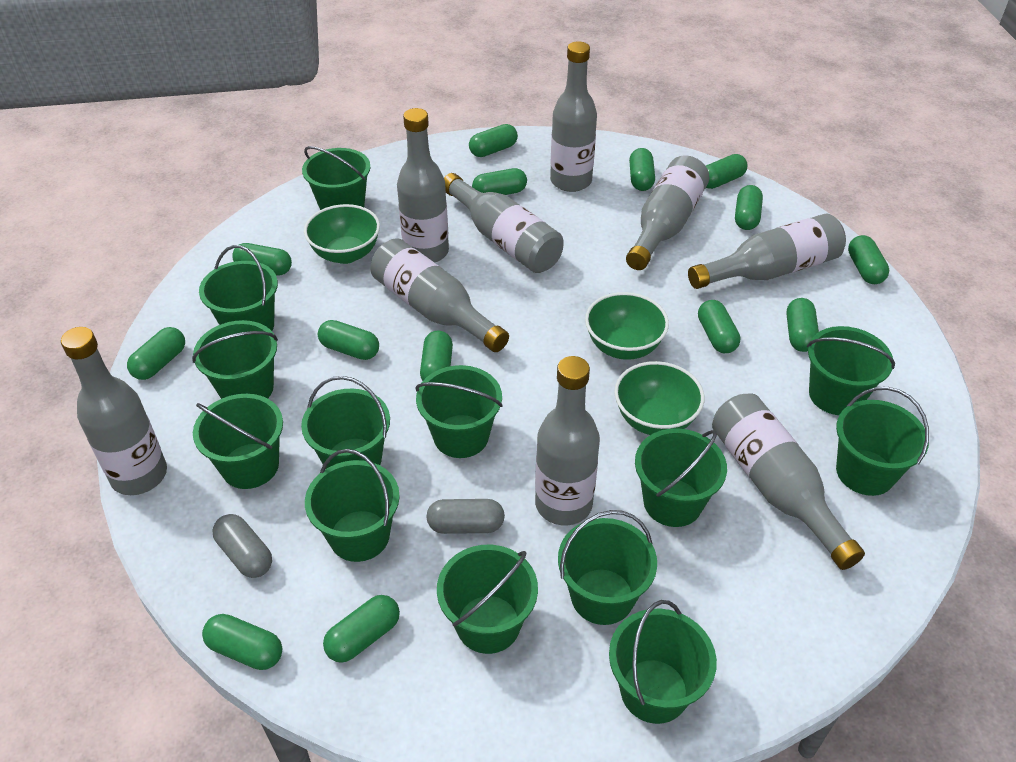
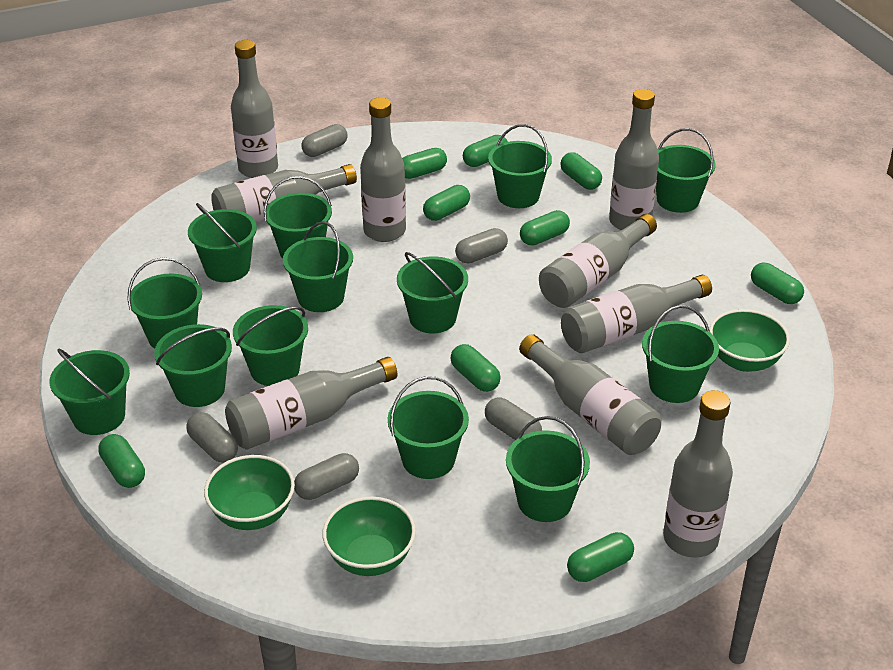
green capsule: [127,327,185,380] [202,614,282,670] [232,243,292,275] [318,320,379,360] [323,595,400,663] [420,331,453,381] [469,124,518,157] [472,168,527,195] [629,148,655,191] [698,300,740,353] [706,154,748,189] [735,185,763,230] [787,298,819,352] [848,235,889,284] = 14 -> [98,434,145,488] [402,148,447,179] [423,185,470,221] [451,344,501,392] [463,135,508,167] [520,210,570,246] [560,152,602,190] [567,532,634,582] [751,263,804,304] = 9
grey capsule: [212,514,272,578] [426,499,505,534] = 2 -> [186,412,238,463] [294,453,359,500] [301,124,348,157] [455,228,508,263] [485,397,542,440] = 5

